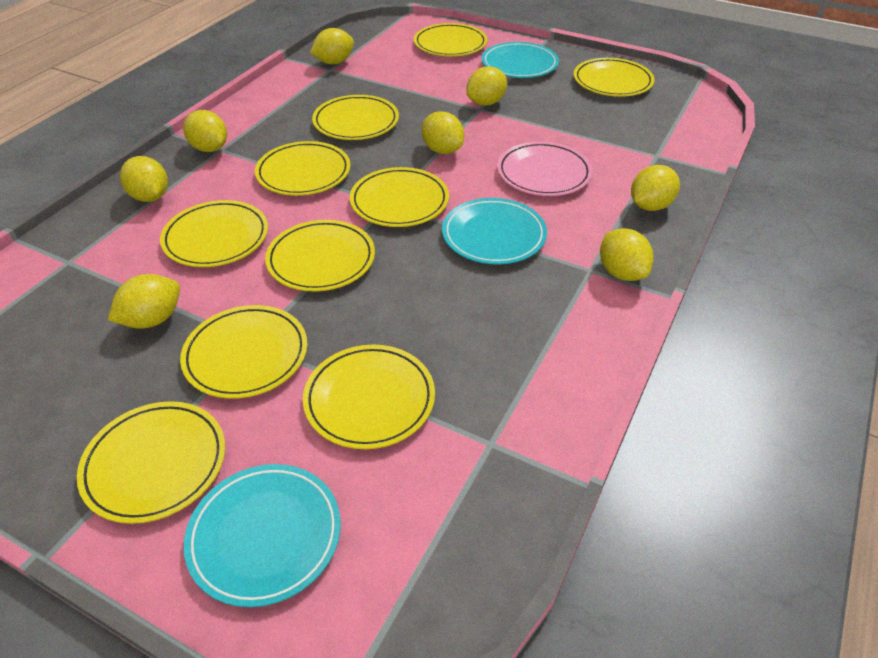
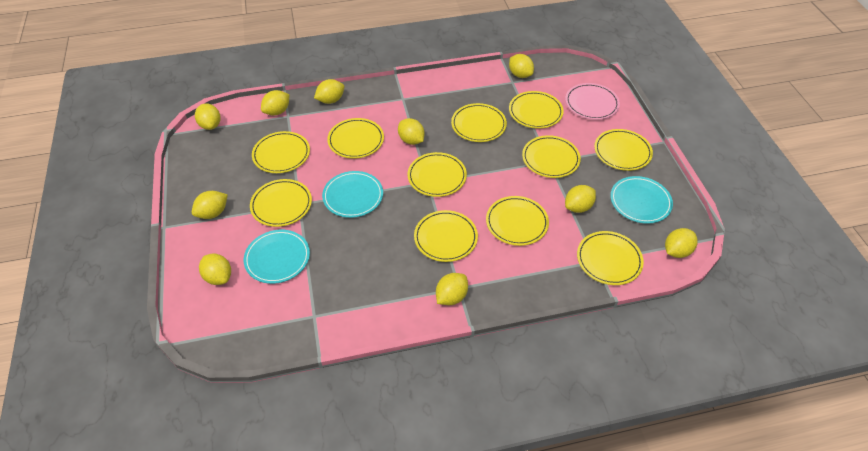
yellow lemon: [108,274,180,329] [120,156,168,202] [183,110,227,152] [310,28,354,64] [421,111,464,154] [466,66,507,106] [600,228,654,281] [631,165,680,211] = 8 -> [192,191,228,219] [195,103,221,130] [199,254,231,285] [261,90,289,116] [314,79,344,104] [398,118,425,145] [436,273,468,305] [509,54,534,78] [565,185,596,213] [665,228,698,258] = 10
yellow plate: [77,401,225,524] [160,200,268,267] [180,305,307,399] [255,141,350,196] [265,220,375,292] [303,345,435,449] [312,95,399,140] [350,167,449,227] [414,23,487,56] [573,58,655,97] = 10 -> [250,179,312,227] [252,131,310,173] [327,118,384,159] [407,152,467,197] [414,210,478,262] [451,103,507,142] [486,196,549,246] [509,91,564,129] [522,135,581,178] [577,231,644,285] [594,129,653,171] = 11

